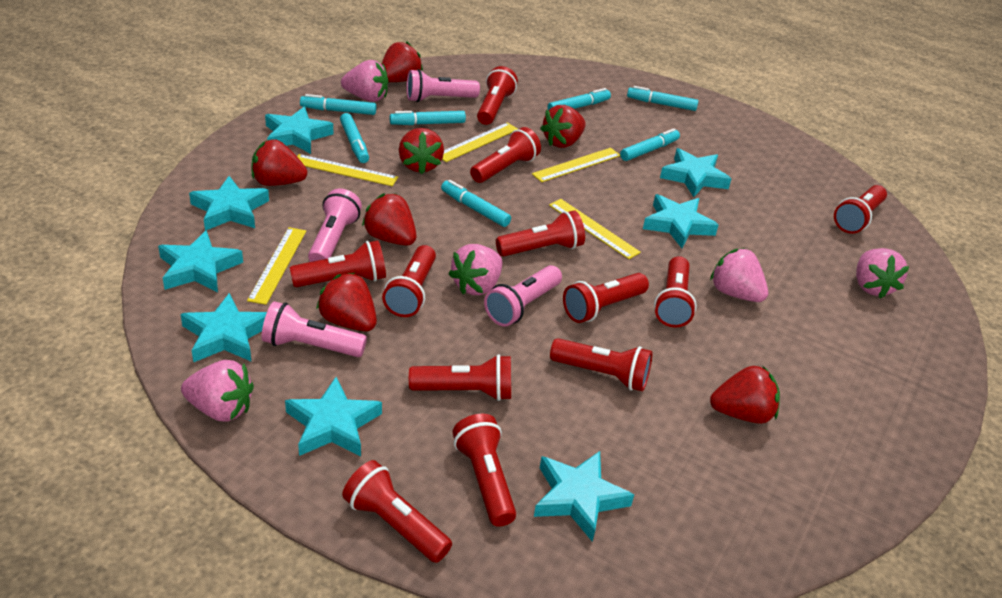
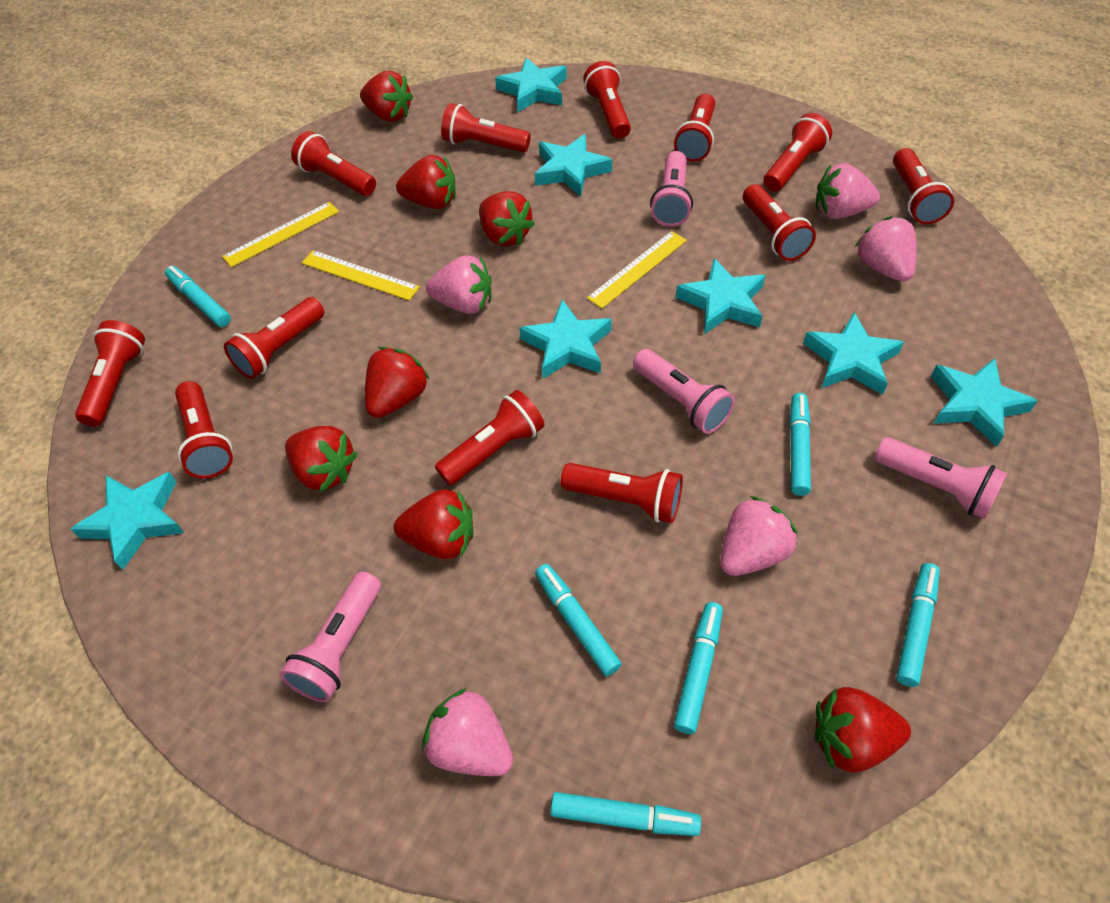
turquoise marker: [300,94,376,115] [340,113,369,163] [390,111,466,125] [441,180,511,227] [548,88,611,111] [620,128,680,161] [627,86,698,111] = 7 -> [165,266,231,327] [535,564,622,676] [550,792,701,836] [674,602,723,734] [789,393,811,496] [896,563,940,687] = 6
turquoise star: [158,230,243,293] [180,293,267,362] [189,176,269,231] [265,107,333,154] [285,377,382,456] [534,451,634,542] [643,194,719,248] [660,148,731,197] = 8 -> [70,472,184,570] [495,57,567,112] [519,299,612,379] [535,134,612,197] [676,258,766,334] [803,312,904,395] [931,358,1038,447] = 7
yellow ruler: [247,227,306,305] [297,154,398,186] [442,122,518,162] [532,148,620,182] [549,199,641,259] = 5 -> [222,202,339,267] [302,250,420,301] [587,231,687,308] = 3

